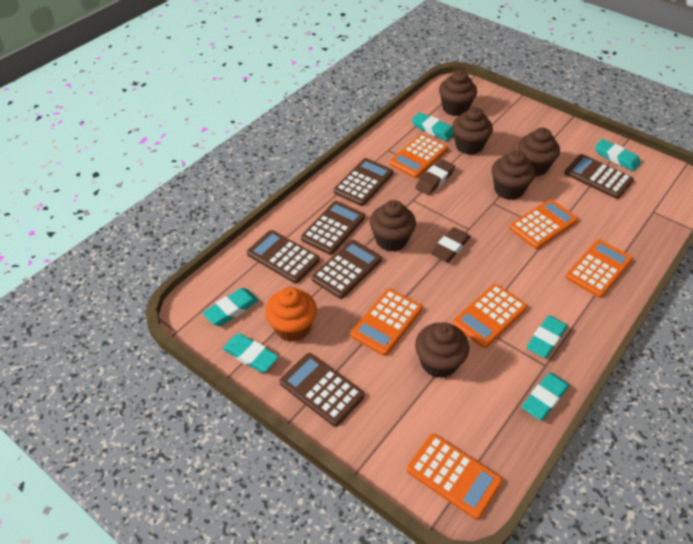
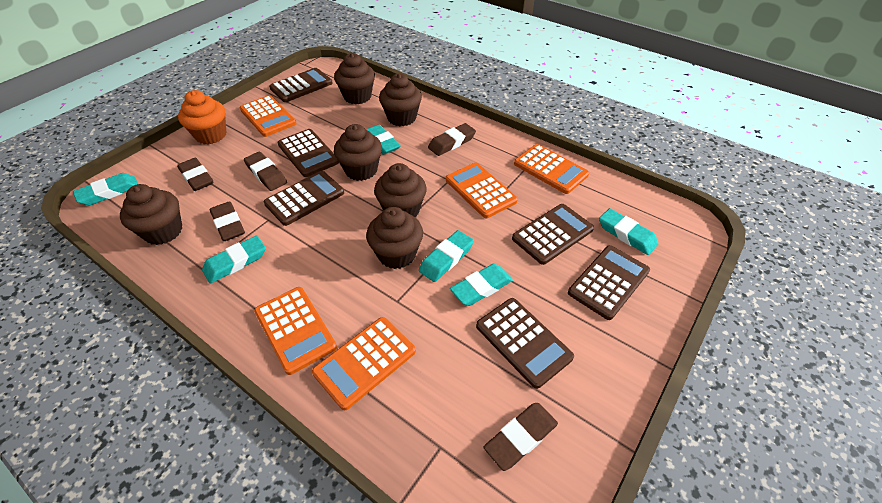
brown eraser: [415,159,455,195] [431,227,471,262] = 2 -> [177,158,213,191] [209,201,245,241] [244,152,287,191] [428,123,476,156] [484,403,558,471] = 5
orange calculator: [351,289,422,356] [389,134,448,178] [407,434,503,520] [453,284,528,348] [509,199,578,249] [566,239,633,298] = 6 -> [240,95,297,137] [254,287,337,375] [312,317,416,410] [446,163,518,218] [514,144,589,194] = 5

